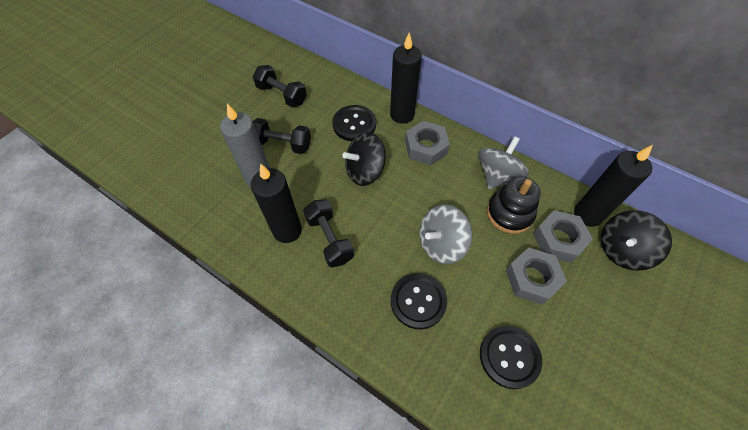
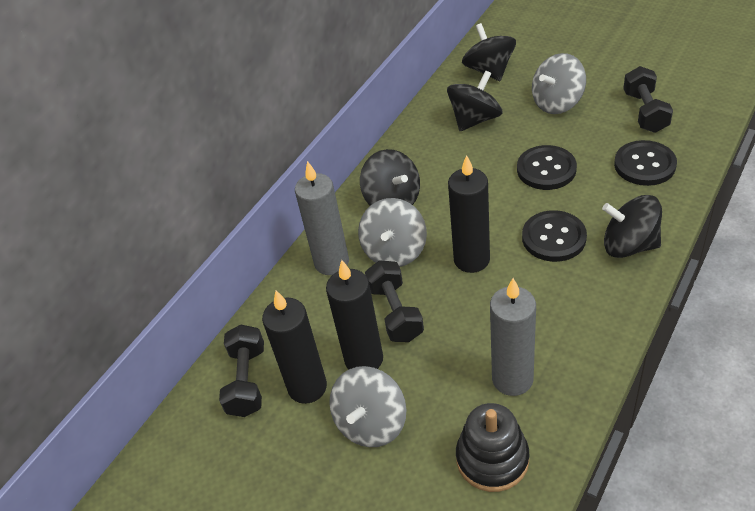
black spinning top: [342,132,386,186] [601,210,672,271] = 2 -> [360,149,420,206] [447,71,502,131] [462,23,516,81] [602,195,662,258] = 4
grey candle: [220,104,270,188] = 1 -> [295,161,349,275] [490,278,536,396] = 2
grey nut: [405,121,450,166] [506,247,567,305] [533,210,593,263] = 3 -> none = 0
grey spinning top: [419,205,472,264] [478,136,529,189] = 2 -> [329,366,406,447] [358,198,427,267] [532,53,586,114] = 3

